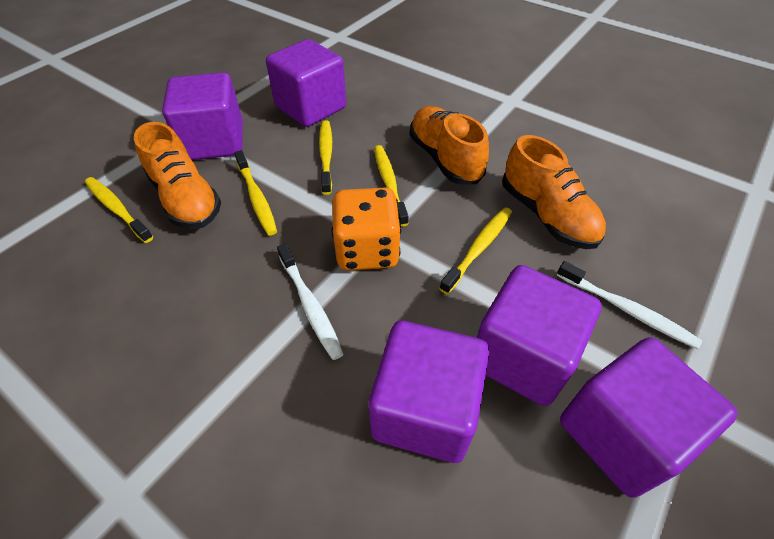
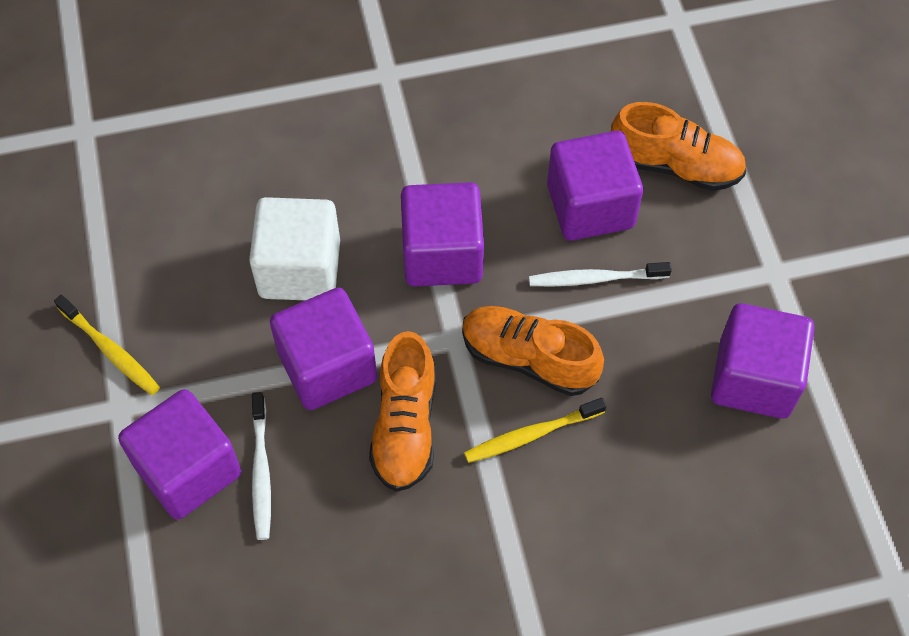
orange dice: [332,188,401,270] = 1 -> none = 0
white cube: none = 0 -> [249,197,340,300] = 1
yellow toothbrush: [85,177,153,243] [234,150,277,235] [319,120,332,195] [374,145,409,227] [439,207,512,294] = 5 -> [54,295,160,395] [464,398,606,463] = 2

